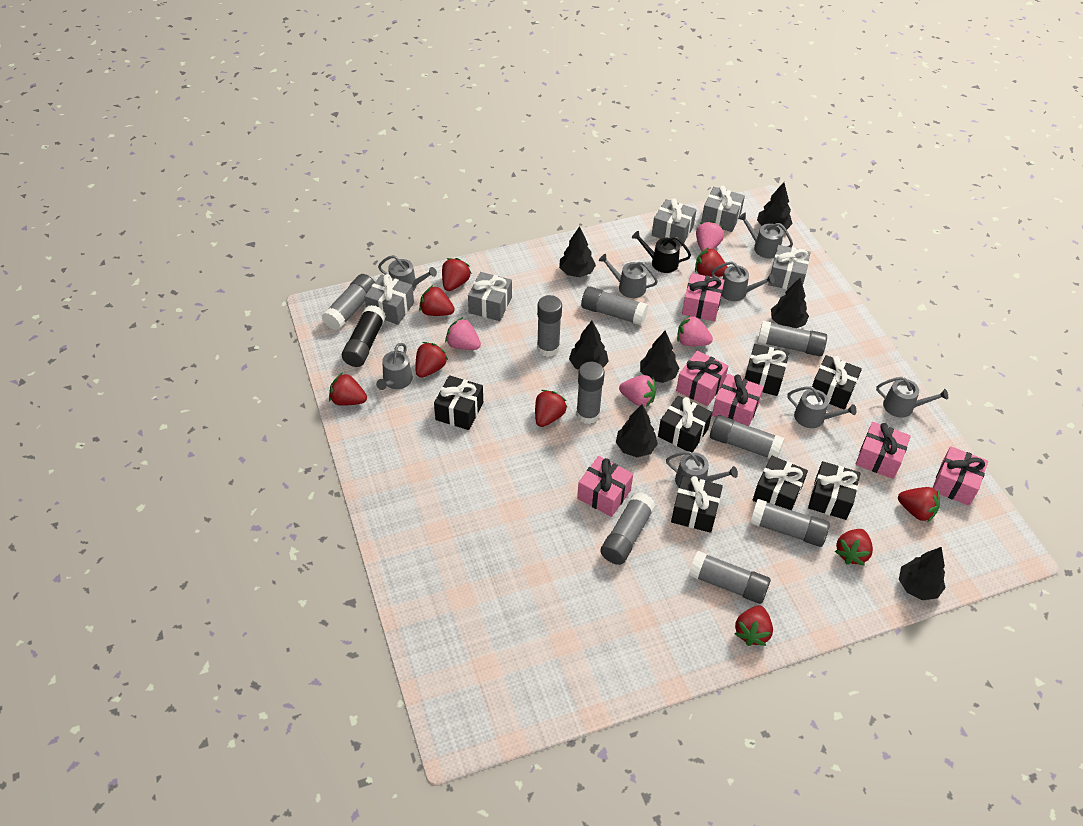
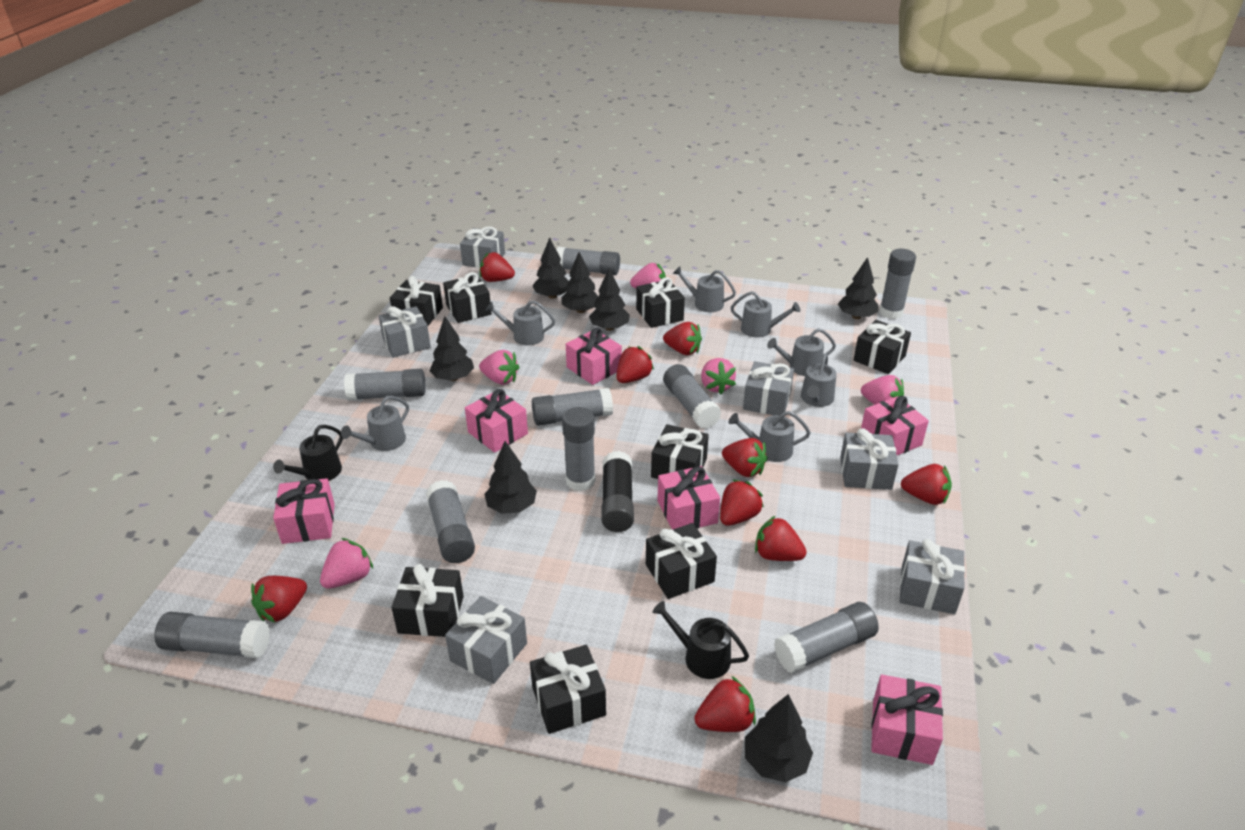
black gift: [434,375,483,430] [658,396,712,452] [671,475,723,533] [745,344,789,396] [753,456,808,510] [808,461,861,520] [812,355,862,410] = 7 -> [390,276,443,326] [391,564,464,637] [443,272,492,323] [530,645,606,734] [636,277,685,328] [646,523,717,599] [651,424,709,479] [854,320,911,374] = 8
black watering can: [632,231,691,273] = 1 -> [273,425,343,481] [652,601,749,679] = 2
grey gift: [365,274,414,325] [468,272,512,321] [652,198,697,246] [701,186,745,232] [768,245,811,289] = 5 -> [379,306,431,358] [445,596,527,684] [460,226,505,268] [743,361,794,416] [840,428,899,490] [900,539,965,614] = 6
grey watering can: [376,343,413,390] [378,255,437,291] [599,254,658,298] [666,451,738,487] [712,262,775,301] [738,213,793,258] [787,386,857,428] [876,377,948,418] = 8 -> [341,396,409,451] [485,300,555,345] [673,266,736,312] [729,411,810,462] [731,291,800,338] [767,328,836,376] [801,353,837,407] = 7
pink strawberry: [445,317,481,350] [619,375,656,407] [677,315,713,346] [696,221,724,251] = 4 -> [320,538,373,589] [479,350,519,385] [630,263,666,289] [701,358,736,394] [861,375,904,405] = 5

